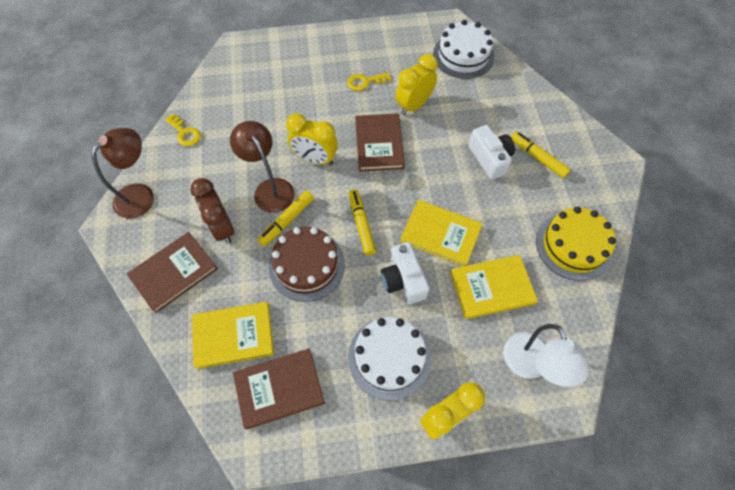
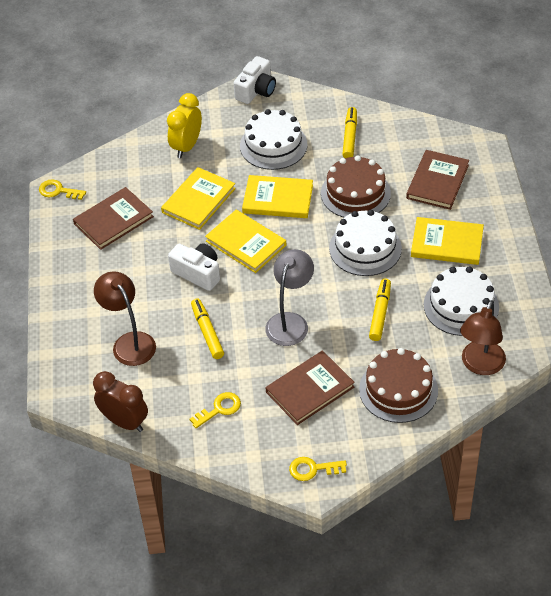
brown cake: [269,227,345,302] = 1 -> [321,155,391,218] [359,348,438,423] = 2
grey lamp: none = 0 -> [265,249,314,346] = 1
white cake: [348,317,431,400] [433,20,494,79] = 2 -> [240,109,307,170] [329,210,402,276] [423,266,499,336] = 3
white lamp: [504,324,590,387] = 1 -> none = 0
yellow book: [192,302,274,369] [400,200,483,266] [450,255,538,319] = 3 -> [161,167,236,230] [205,210,286,273] [242,175,313,218] [411,217,484,265] = 4
yellow cake: [536,207,616,281] = 1 -> none = 0
yellow clock: [286,113,338,165] [395,54,438,115] [420,382,485,440] = 3 -> [167,93,202,158] = 1
yellow key: [165,113,201,146] [347,72,391,91] = 2 -> [39,179,86,200] [190,392,241,428] [289,457,347,481] = 3

